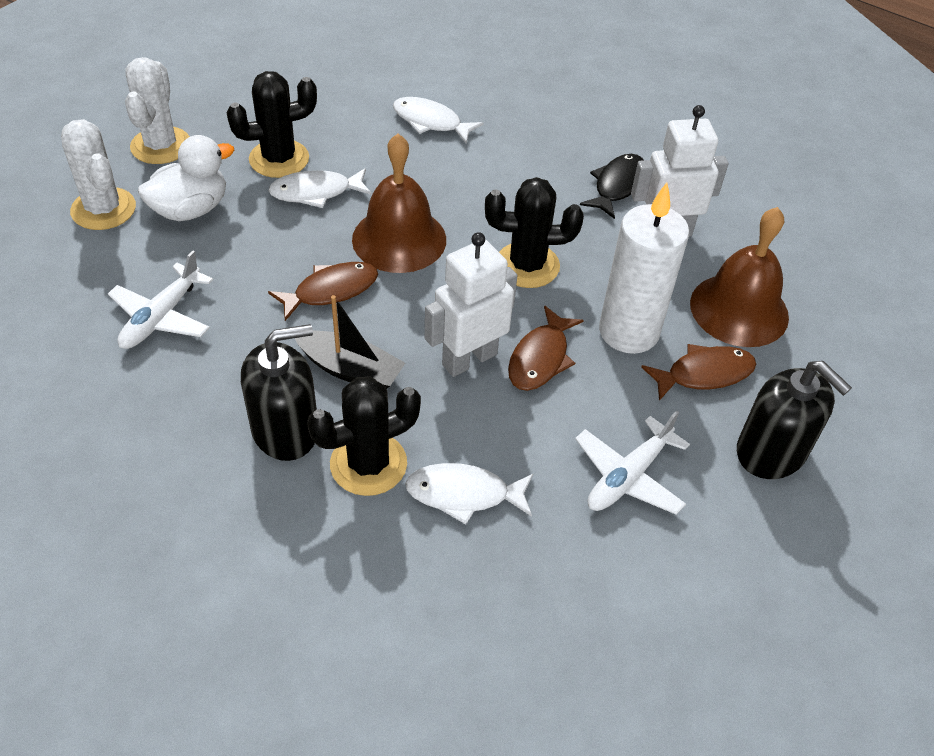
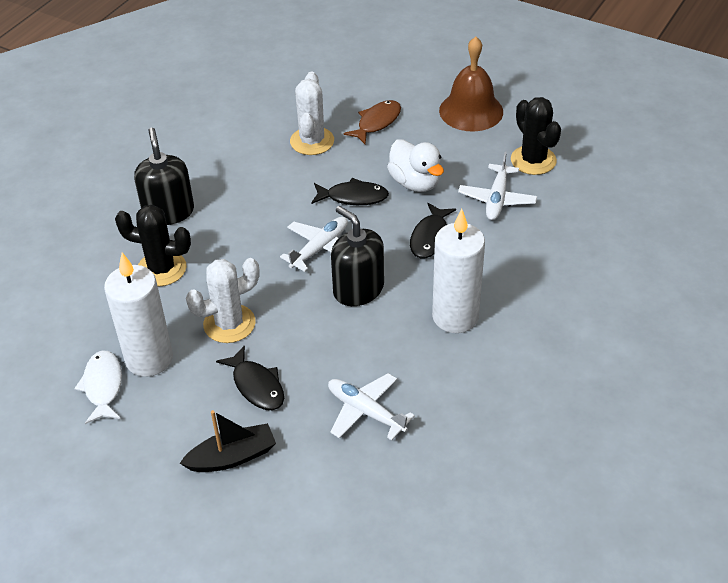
black cactus: [227,71,317,178] [307,376,421,496] [485,177,584,288] = 3 -> [115,205,191,286] [511,97,561,175] = 2
black fish: [580,154,644,219] = 1 -> [216,345,284,410] [311,178,389,205] [410,203,456,258] = 3
brown bell: [352,134,446,273] [690,207,789,347] = 2 -> [439,37,503,132] = 1
brown fish: [268,262,378,321] [508,305,584,391] [641,344,756,401] = 3 -> [343,100,401,145] = 1
white candle: [599,182,690,354] = 1 -> [104,253,173,377] [432,209,485,333] = 2
white fish: [268,168,372,208] [393,97,484,143] [405,463,534,524] = 3 -> [74,350,122,424] = 1
white plane: [108,251,213,349] [575,411,690,515] = 2 -> [280,217,348,272] [328,373,415,440] [458,152,537,220] = 3
white robot: [425,232,518,377] [631,105,728,236] = 2 -> none = 0

